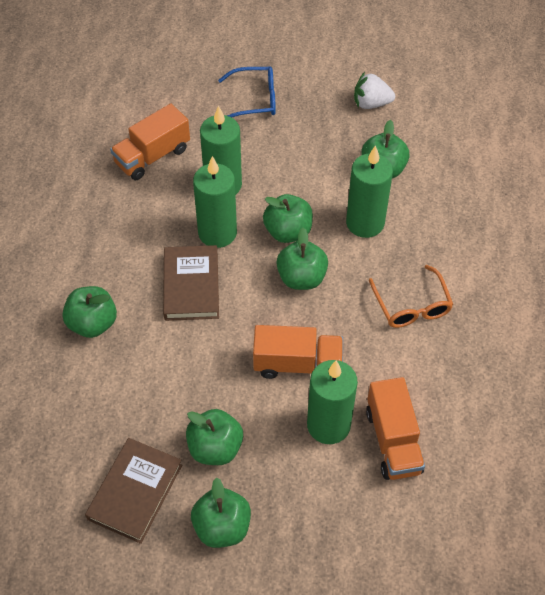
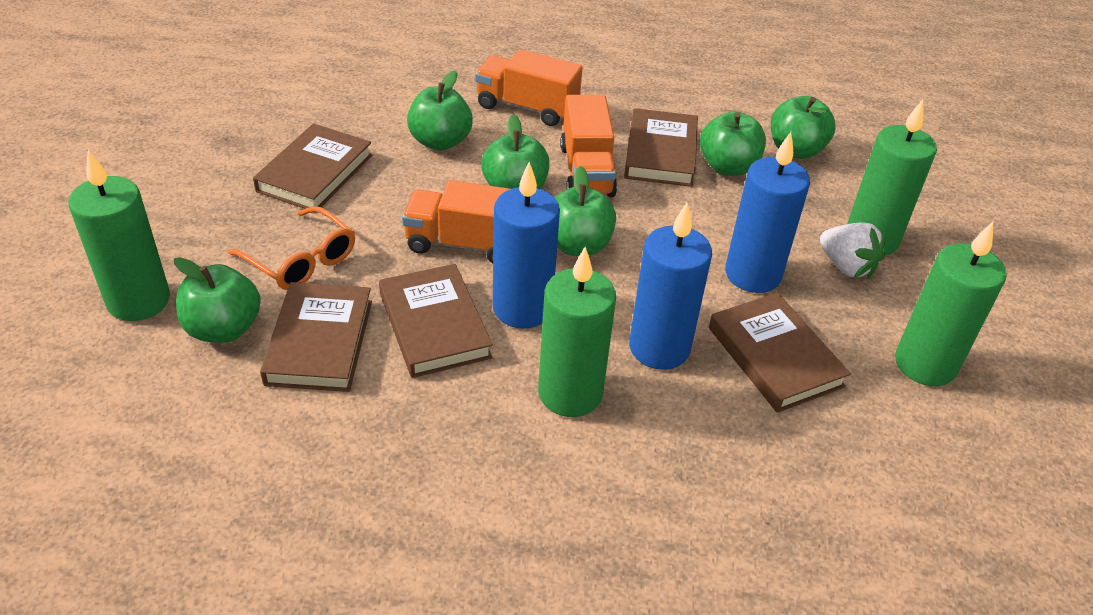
blue candle: none = 0 -> [493,162,560,329] [629,203,712,370] [725,132,810,293] = 3
blue glasses: [218,67,276,118] = 1 -> none = 0
brown book: [85,438,182,544] [163,245,219,321] = 2 -> [253,123,372,213] [260,282,372,392] [379,264,493,378] [624,108,698,187] [709,293,851,413] = 5

